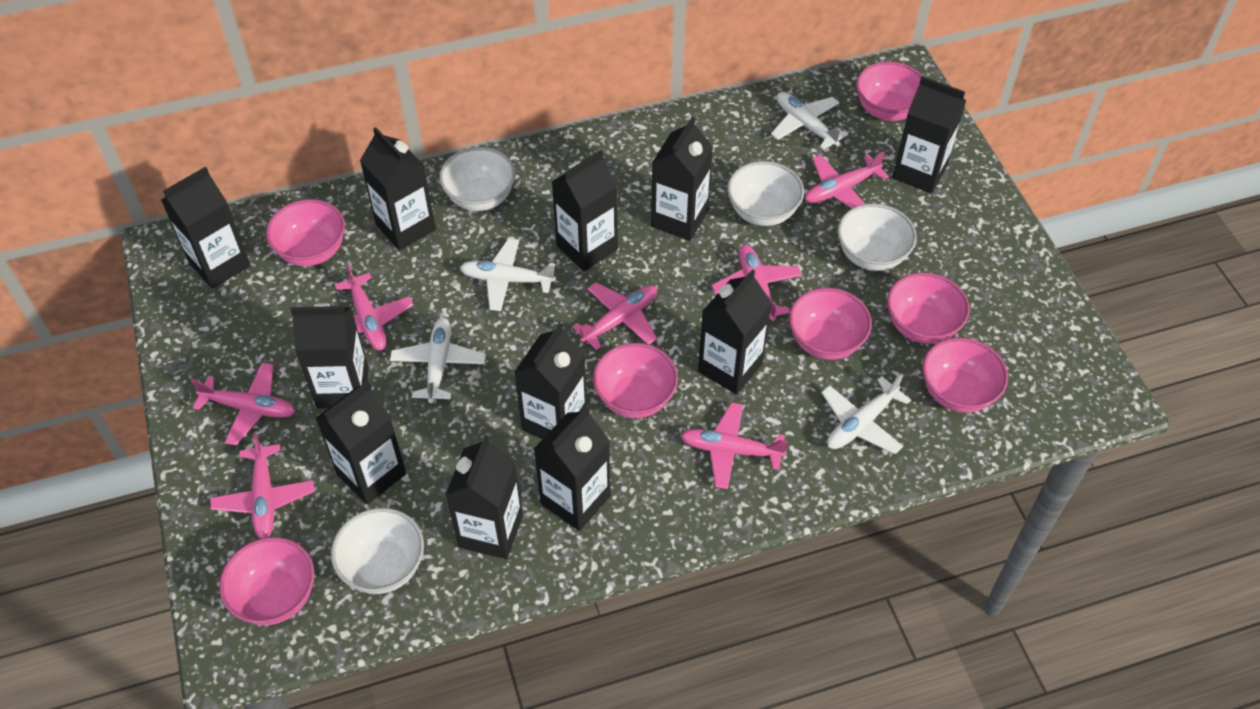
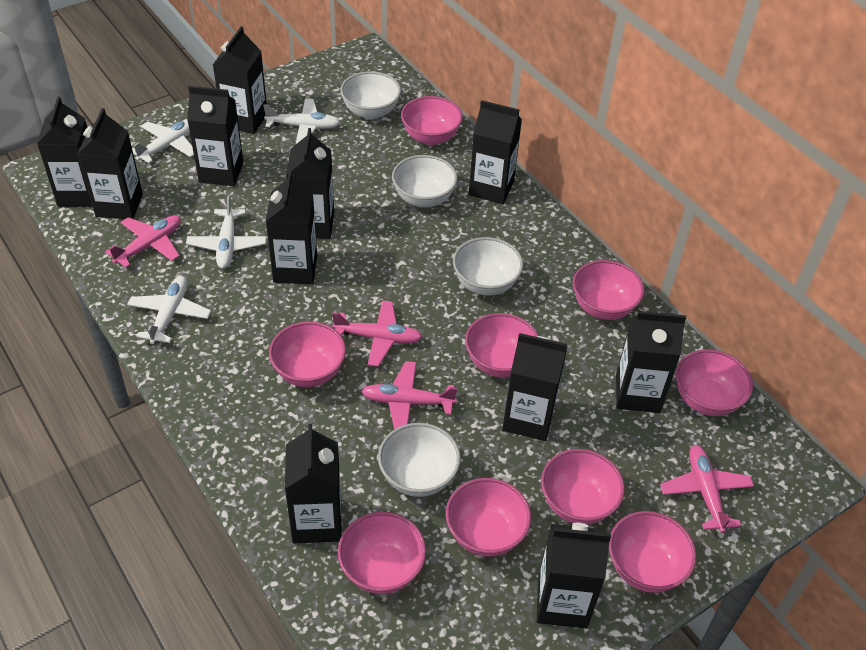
pink bowl: [219,537,315,625] [266,199,345,266] [593,343,678,418] [789,288,872,360] [856,61,924,121] [887,272,970,344] [922,337,1008,413] = 7 -> [269,322,346,387] [338,512,426,594] [401,96,463,145] [446,478,531,557] [465,313,538,378] [541,449,625,525] [573,260,644,320] [609,511,696,593] [676,349,753,416] = 9
pink plane: [191,363,296,446] [210,433,314,539] [335,264,413,351] [572,283,657,350] [680,402,788,489] [712,244,802,321] [805,151,889,209] = 7 -> [105,215,181,268] [332,300,423,367] [362,361,458,430] [660,445,754,533] = 4

